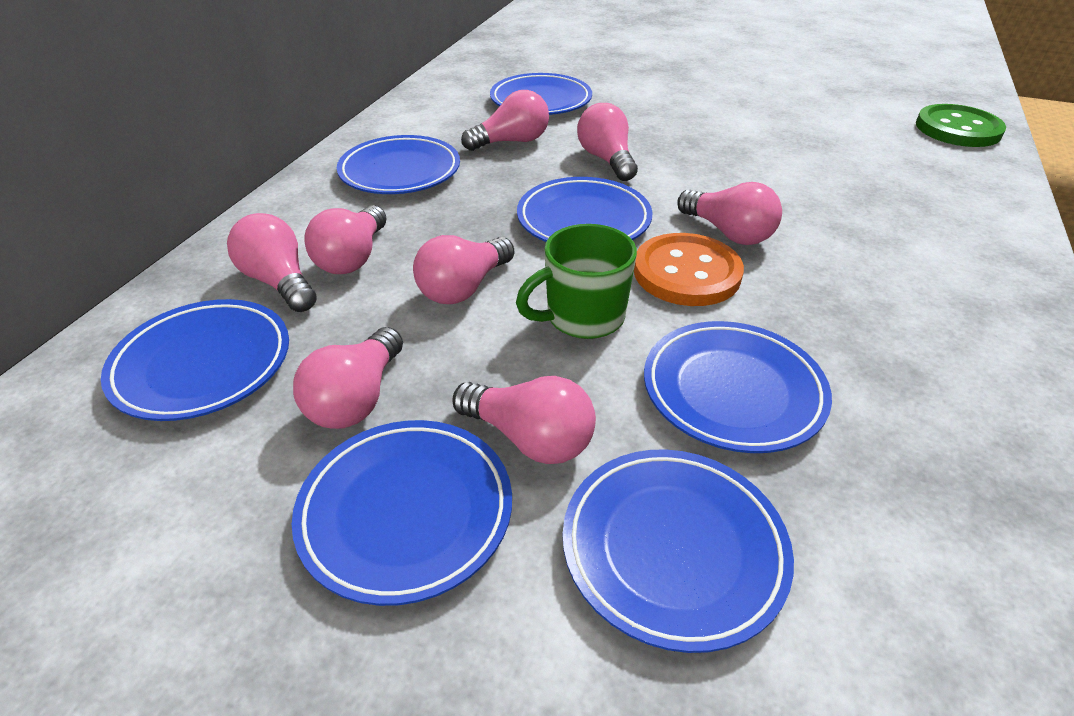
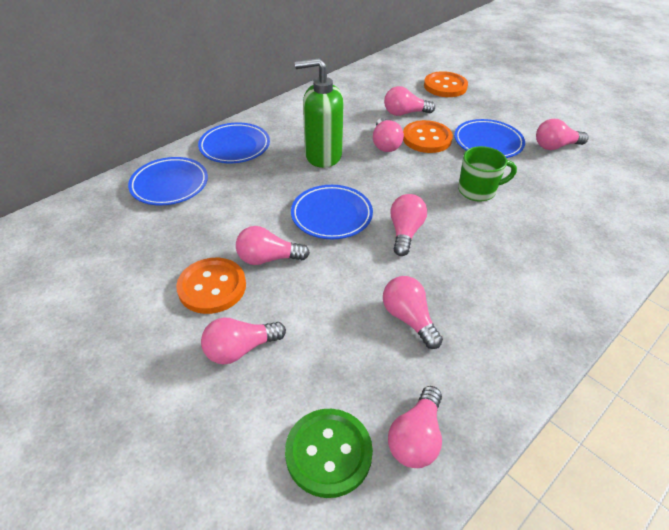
blue plate: [101,299,289,421] [292,420,512,606] [337,135,460,194] [490,73,592,115] [517,177,653,242] [563,449,794,653] [644,321,832,453] = 7 -> [128,157,208,206] [198,123,270,163] [291,185,373,239] [454,119,525,158] = 4
green soap dispenser: none = 0 -> [295,58,344,168] = 1
orange button: [634,233,744,306] = 1 -> [176,258,246,314] [403,120,453,153] [424,71,468,97] = 3

